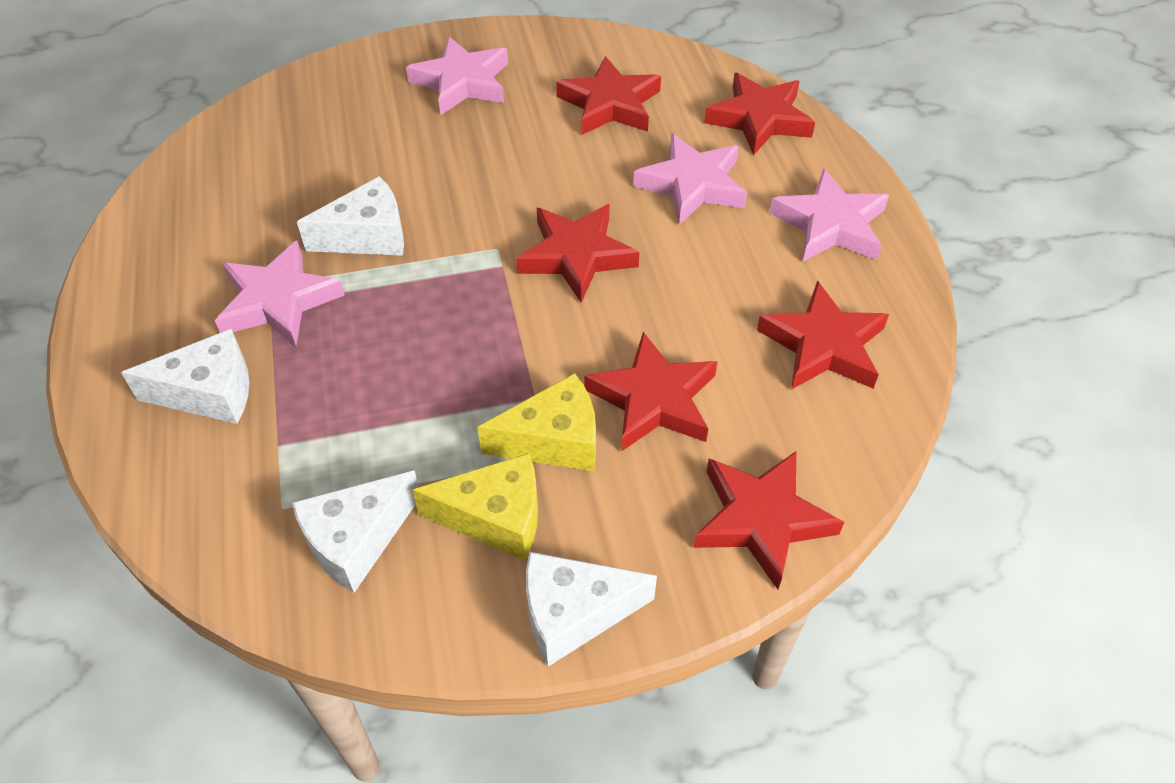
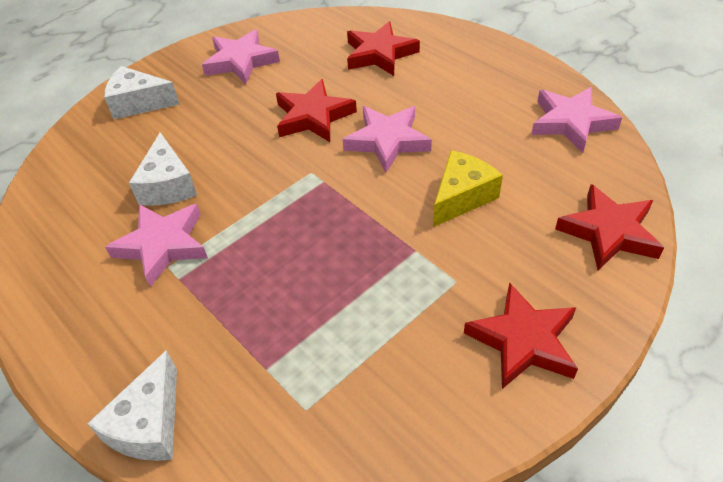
red star: [516,204,639,303] [556,56,661,135] [584,332,717,452] [693,452,844,590] [704,73,815,156] [757,281,889,390] = 6 -> [276,79,357,142] [347,21,420,76] [464,282,578,389] [555,184,664,270] = 4
white cheese: [121,329,249,424] [292,470,419,593] [297,176,404,256] [526,552,657,667] = 4 -> [87,350,177,461] [104,66,180,119] [129,132,197,206] = 3
yellow cheese: [412,453,538,560] [478,373,596,471] = 2 -> [433,150,503,227] = 1

